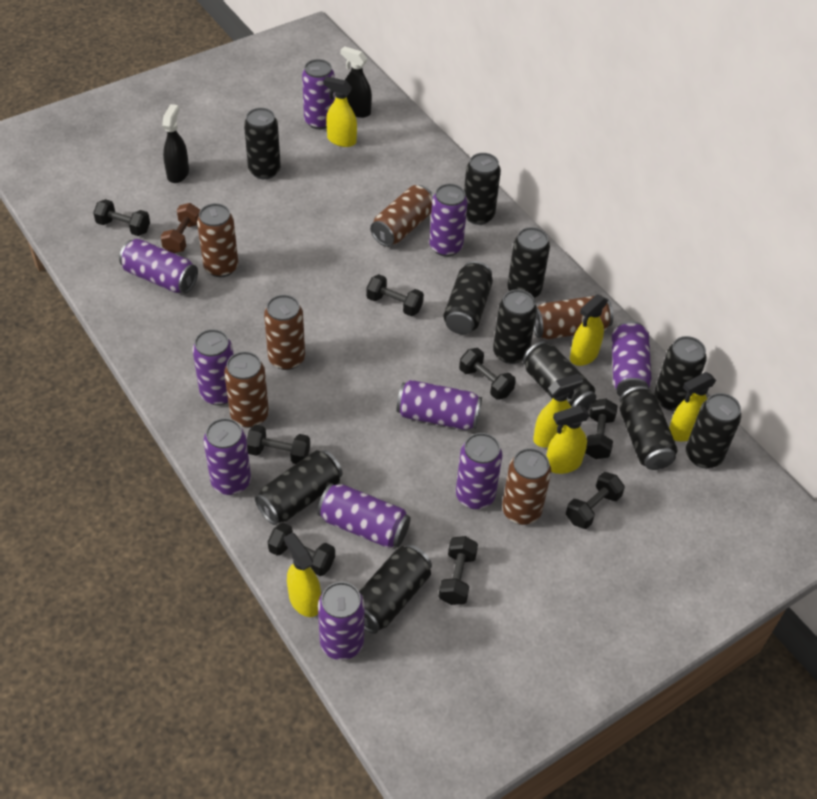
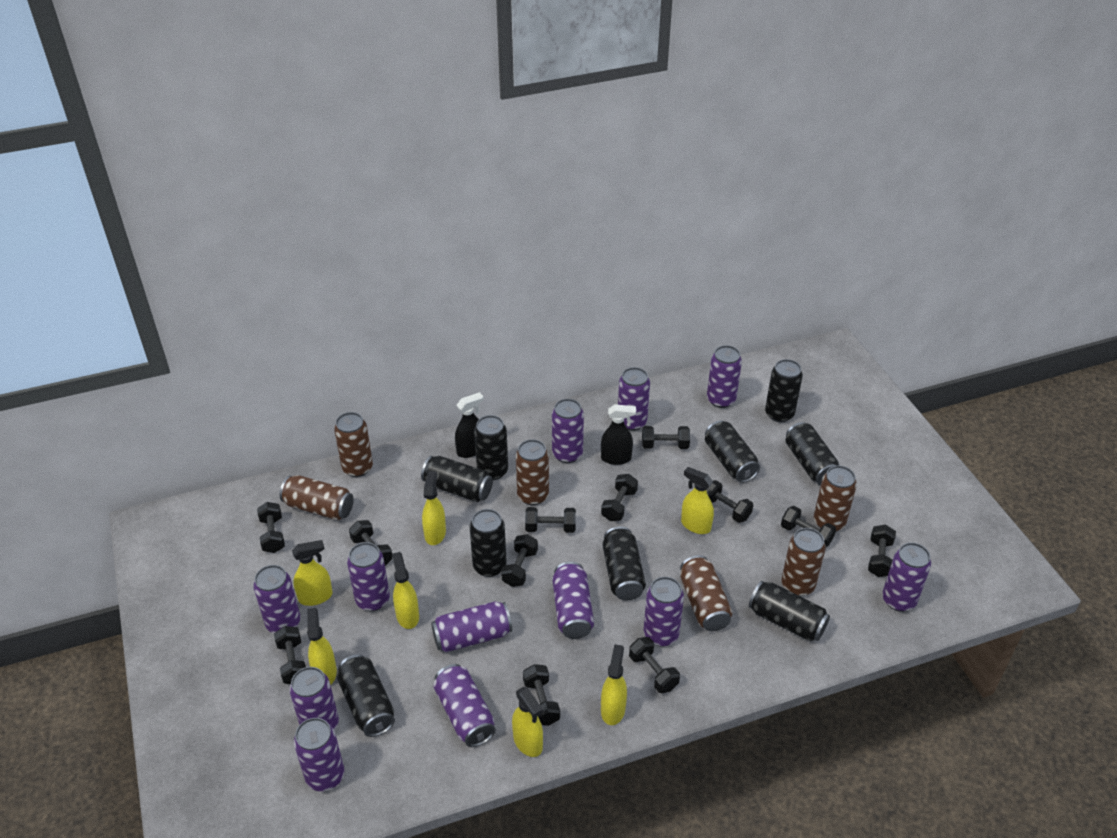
black can: [244,108,281,179] [255,450,342,525] [359,544,432,634] [443,261,493,334] [464,153,501,225] [493,289,537,364] [507,227,550,298] [523,341,596,410] [620,386,678,470] [654,336,707,411] [686,393,741,468] = 11 -> [336,654,395,737] [421,456,493,502] [469,509,507,577] [474,415,508,480] [602,526,646,600] [705,421,760,483] [749,581,830,641] [765,359,803,422] [786,422,839,485] = 9
black dumbbell: [93,199,150,236] [247,425,310,464] [267,523,335,576] [366,274,424,316] [439,536,478,605] [459,348,516,400] [566,472,625,529] [585,398,618,459] = 8 -> [257,502,285,553] [274,626,306,684] [349,520,393,566] [501,534,538,587] [523,664,560,726] [525,507,576,533] [601,474,638,521] [629,637,680,693] [642,426,690,449] [707,480,753,523] [781,506,836,547] [868,525,896,577] = 12
brown dumbbell: [161,203,200,253] = 1 -> none = 0
purple can: [119,238,198,293] [192,329,234,405] [204,418,251,495] [302,59,335,129] [317,483,411,548] [318,582,365,660] [396,380,482,430] [429,184,468,257] [456,433,502,509] [612,321,652,397] = 10 -> [253,565,300,633] [289,667,339,731] [294,718,344,791] [347,542,390,611] [431,601,512,652] [433,664,496,747] [552,399,584,463] [552,562,594,639] [618,367,650,431] [644,577,684,647] [707,345,742,408] [882,543,931,612] = 12
yellow spray bottle: [284,532,321,617] [323,77,357,147] [533,374,583,448] [547,405,590,474] [570,295,608,366] [669,372,716,442] = 6 -> [292,540,332,606] [307,608,337,685] [392,552,419,629] [422,471,446,545] [512,687,543,757] [601,644,627,725] [681,467,714,534] = 7

